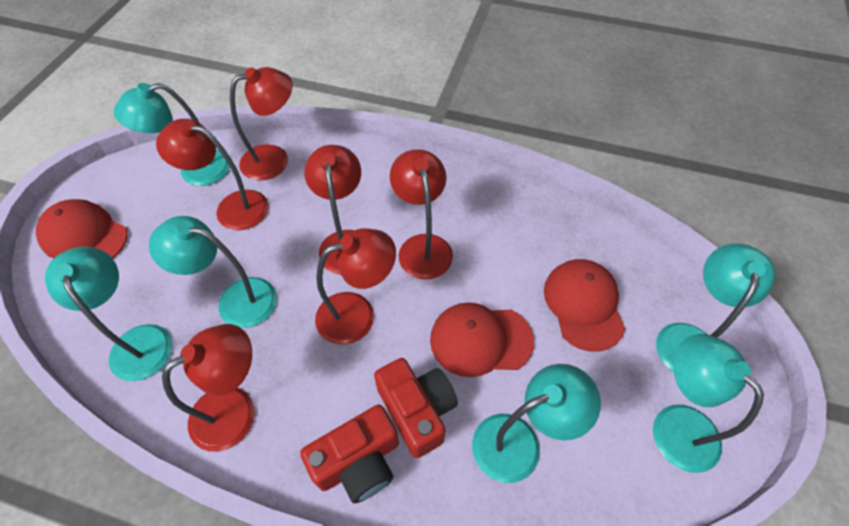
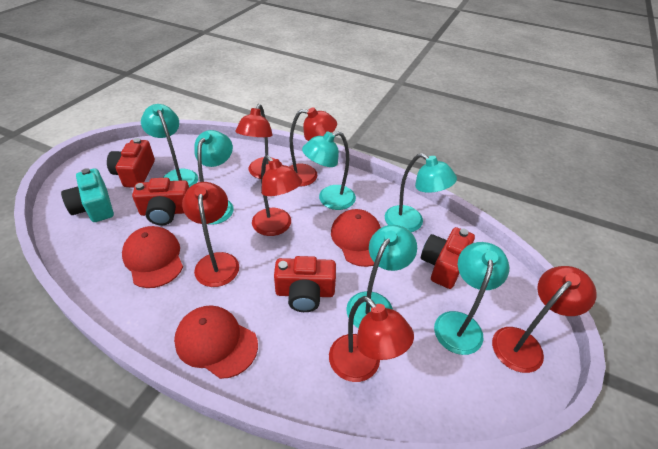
red camera: [300,404,399,503] [374,358,458,458] = 2 -> [107,138,155,188] [132,178,189,225] [274,256,336,312] [421,227,475,289] = 4
turquoise camera: none = 0 -> [61,168,114,222] = 1

